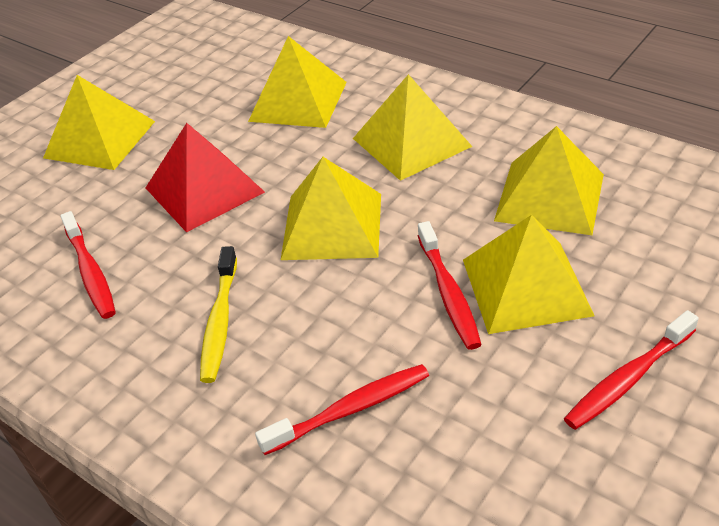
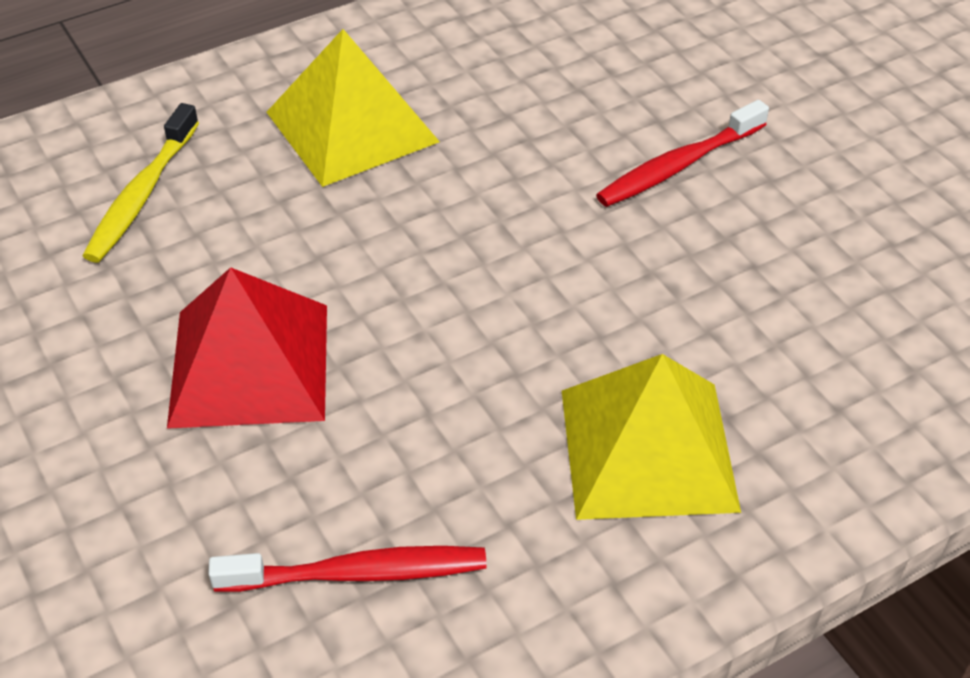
red toothbrush: [60,211,116,319] [255,364,429,455] [418,221,482,350] [564,310,699,430] = 4 -> [208,546,487,592] [596,100,769,207] = 2
yellow pyramid: [43,75,155,170] [248,36,347,128] [281,157,381,260] [353,74,472,181] [463,215,595,334] [494,126,604,235] = 6 -> [266,29,440,187] [562,354,741,520] = 2

